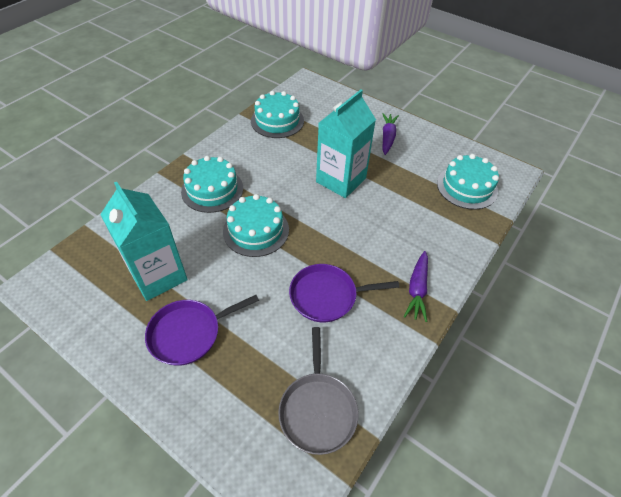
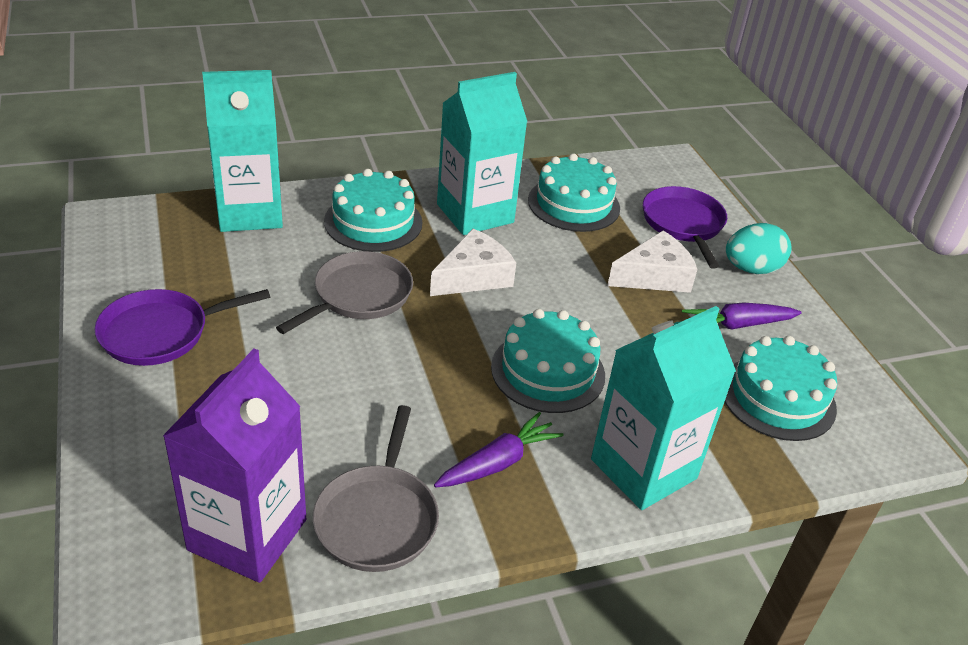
grey pan: [278,327,358,455] = 1 -> [276,251,413,334] [313,405,439,572] = 2
purple carton: none = 0 -> [163,349,306,583] = 1
turquoise carton: [100,182,188,301] [316,89,376,198] = 2 -> [202,70,283,232] [437,72,527,235] [591,306,736,510] = 3
turquoise egg: none = 0 -> [726,223,792,274] = 1
white cheese: none = 0 -> [430,229,516,296] [607,231,698,293] = 2

